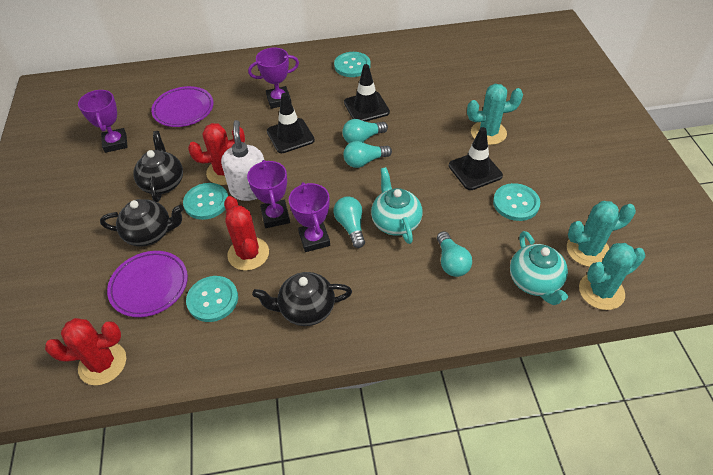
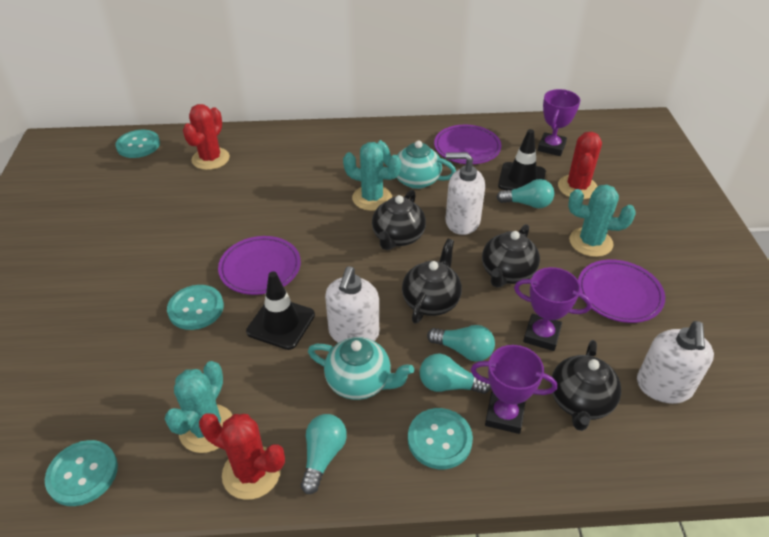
black teapot: [100,199,184,247] [133,131,183,202] [252,272,352,326] = 3 -> [372,190,426,250] [402,239,462,324] [482,224,540,288] [551,340,621,431] = 4
black traffic cone: [267,93,315,153] [344,64,390,122] [449,127,503,190] = 3 -> [246,271,315,350] [498,129,546,190] = 2
purple plate: [107,251,188,317] [151,86,214,127] = 2 -> [218,236,301,295] [434,125,501,164] [578,260,665,323] = 3
purple trophy: [78,90,128,153] [247,160,290,228] [248,48,299,109] [289,182,330,252] = 4 -> [471,345,557,434] [514,267,592,351] [538,89,580,156] = 3
white soap dispenser: [221,120,264,201] = 1 -> [325,266,379,343] [445,152,485,235] [637,321,714,404] = 3

